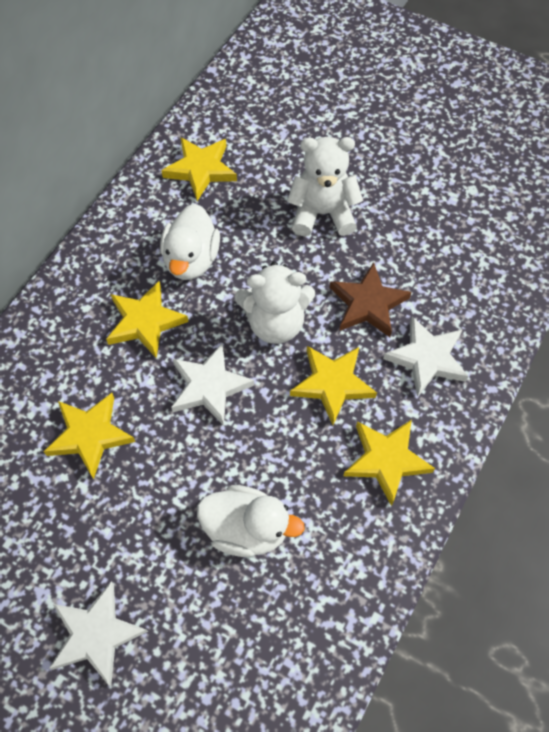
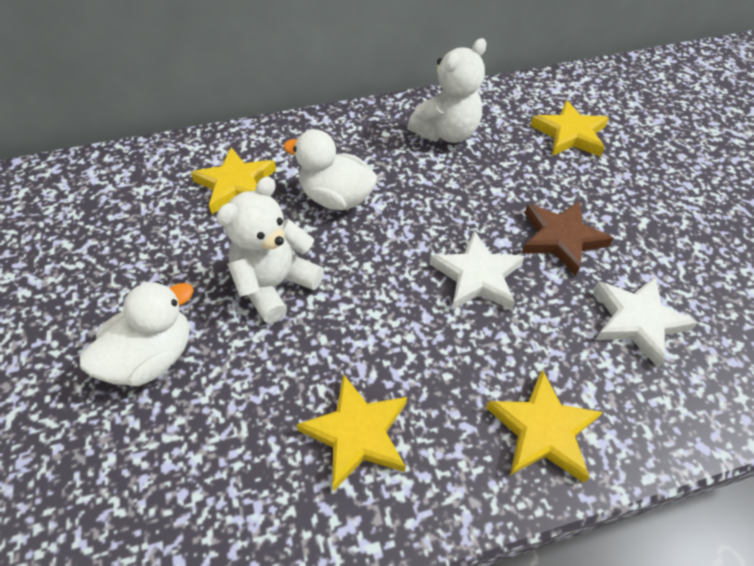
white star: [49,581,148,686] [171,343,254,426] [383,317,469,397] = 3 -> [430,230,525,310] [593,276,698,368] = 2
yellow star: [43,393,135,479] [106,281,189,359] [161,137,237,201] [290,346,377,425] [344,419,435,506] = 5 -> [191,147,276,214] [296,374,407,491] [486,370,603,483] [530,100,609,157] = 4

